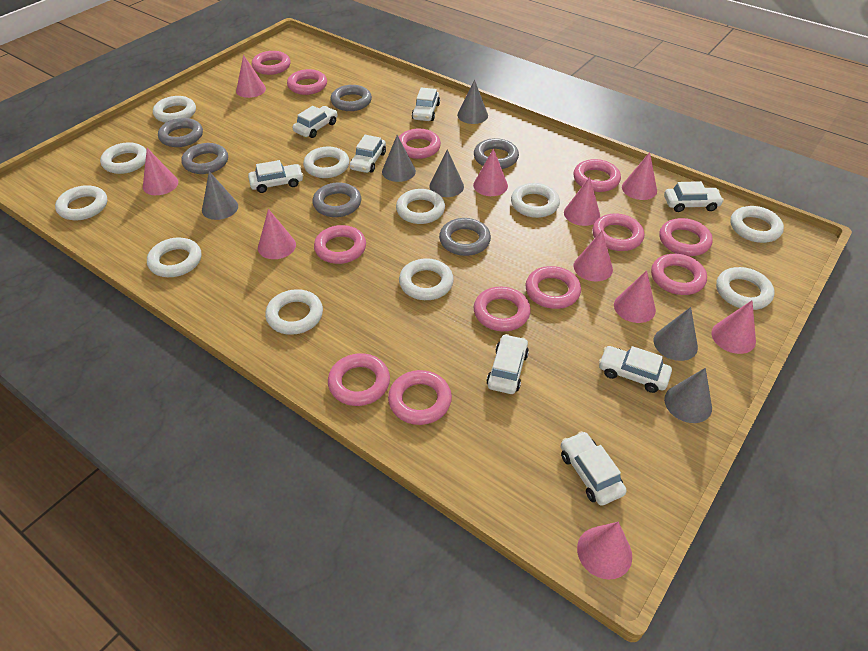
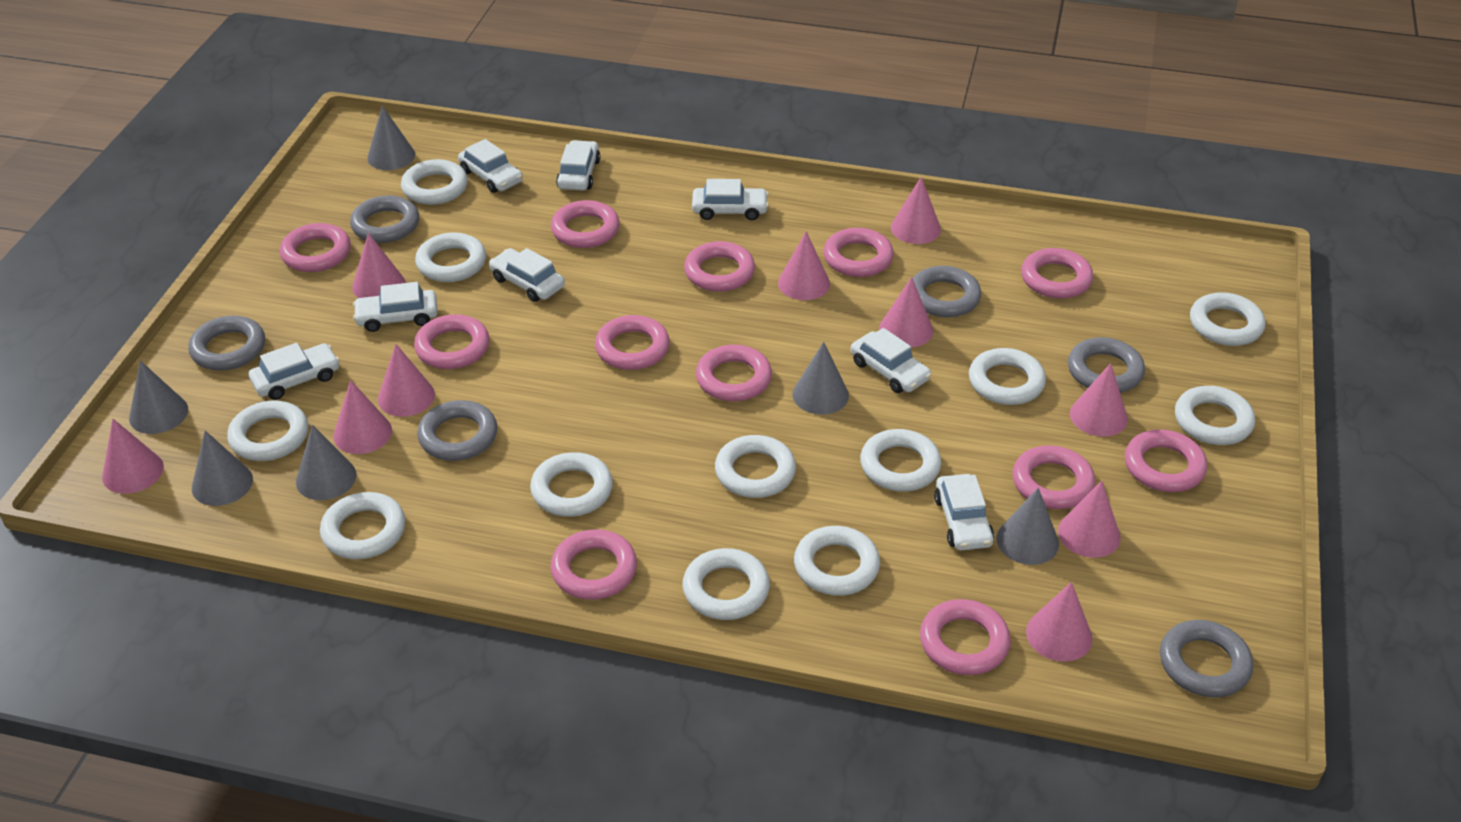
white ring: [55,185,107,220] [100,142,147,174] [147,237,201,277] [153,96,196,123] [265,289,323,335] [303,147,349,178] [396,189,445,224] [399,258,454,300] [511,183,560,218] [716,267,774,310] [730,206,784,243] = 11 -> [227,401,308,461] [320,492,405,559] [401,159,468,205] [415,232,486,282] [530,452,613,517] [682,548,770,620] [715,435,796,498] [794,526,880,596] [860,429,942,492] [969,348,1046,405] [1175,386,1255,445] [1190,292,1266,346] = 12

